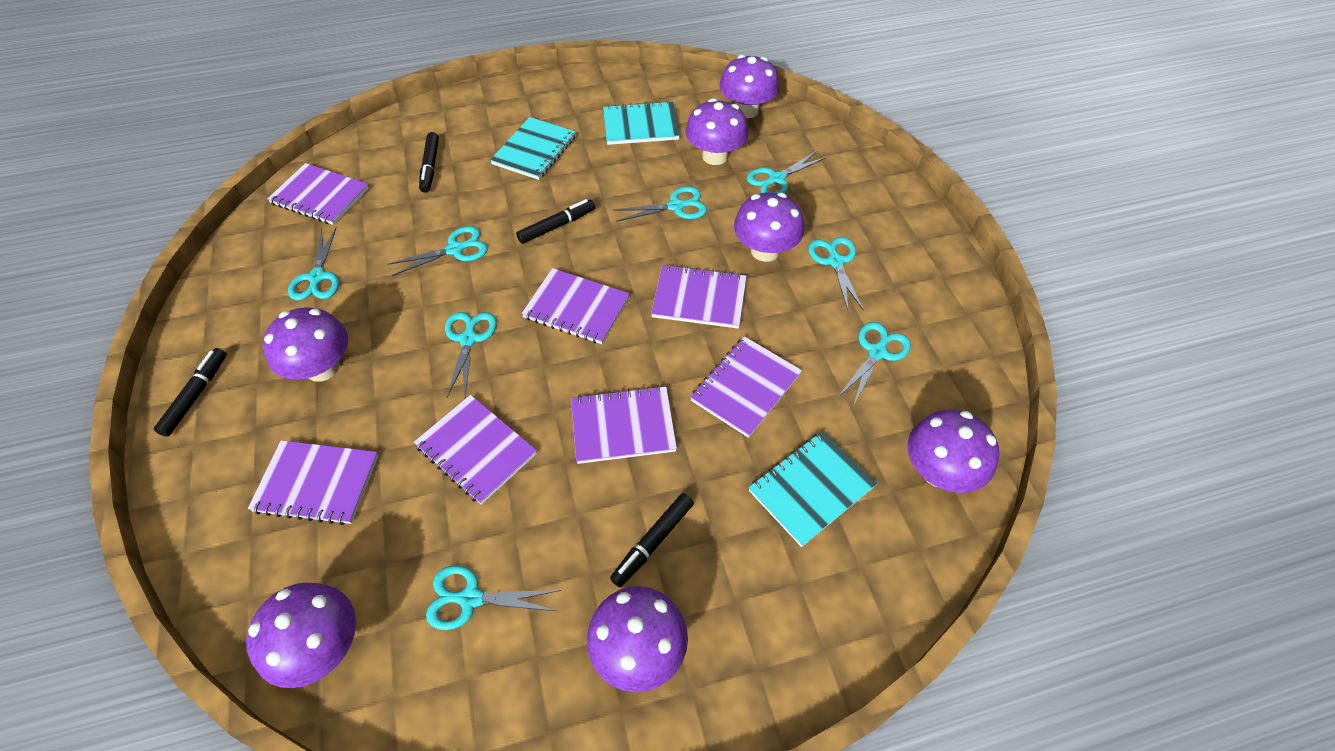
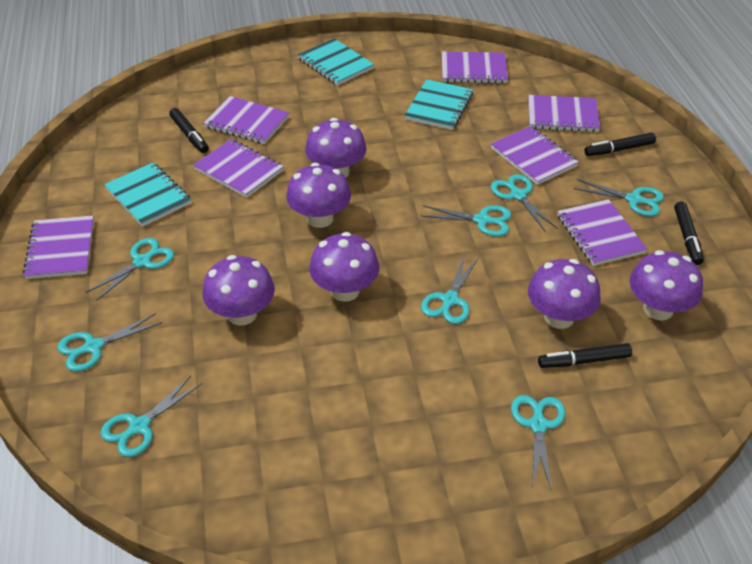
purple mushroom: [246,583,356,688] [263,307,348,382] [587,586,688,692] [685,98,749,165] [719,55,779,118] [734,192,804,262] [908,409,999,493] = 7 -> [202,255,275,326] [286,163,351,228] [305,118,367,178] [309,232,379,302] [528,259,601,329] [629,250,703,320] = 6

